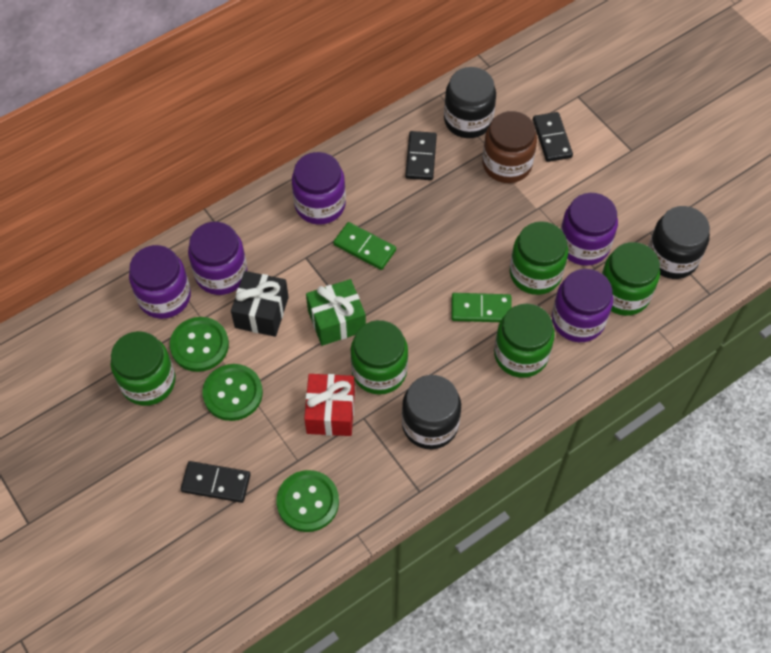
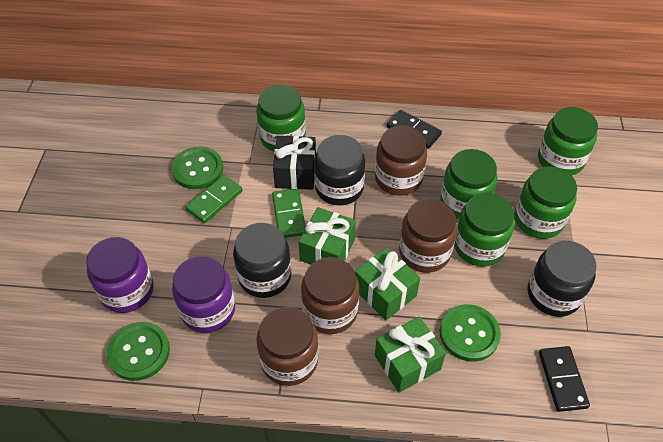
black domino: [181,461,251,503] [405,131,437,180] [533,112,573,162] = 3 -> [387,110,442,149] [539,346,590,412] = 2
brown jar: [482,111,537,183] = 1 -> [256,307,318,386] [301,257,359,334] [375,125,427,196] [399,199,457,273] = 4
green gift: [306,279,366,346] = 1 -> [299,207,356,265] [355,247,420,320] [375,316,446,393] = 3
purple jar: [129,245,191,319] [188,222,247,295] [292,152,346,225] [552,269,613,342] [561,193,618,266] = 5 -> [86,237,154,313] [172,256,235,333] = 2
red gift: [304,374,355,436] = 1 -> none = 0

